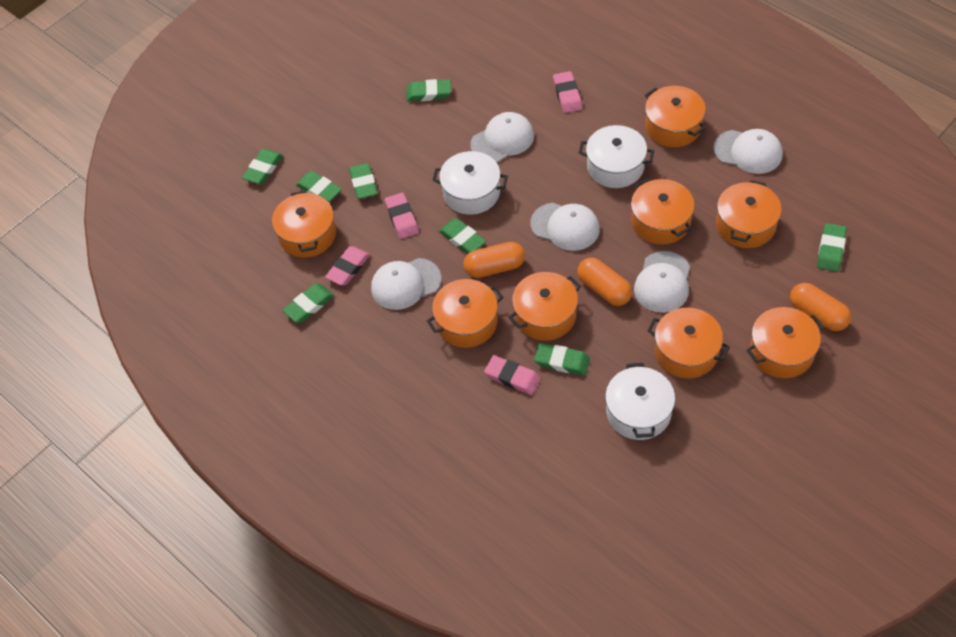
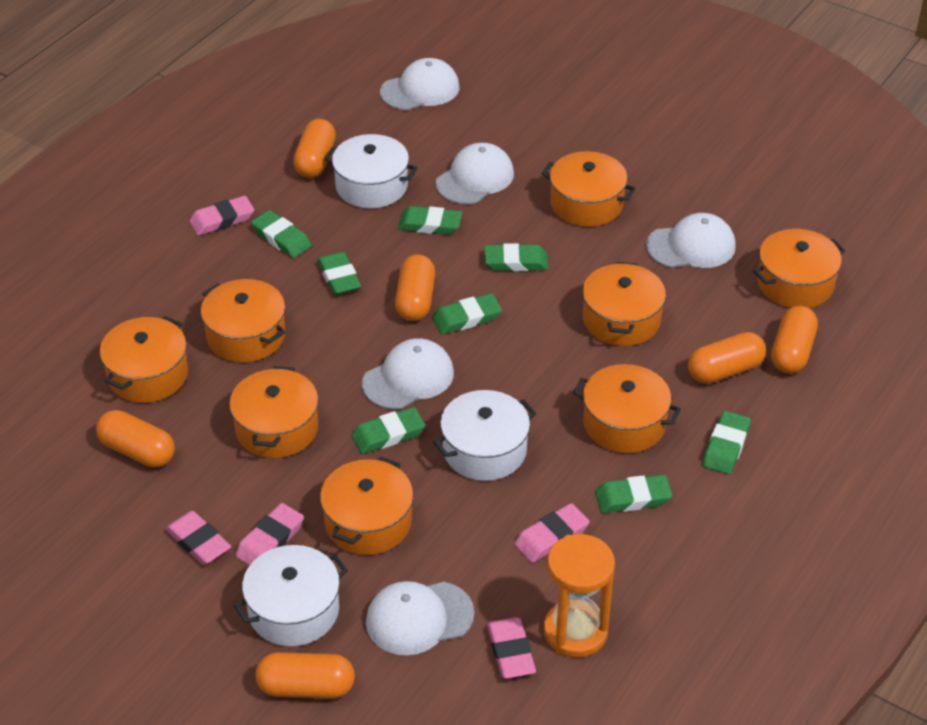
orange capsule: [463,242,525,278] [577,257,632,306] [790,283,851,331] = 3 -> [96,410,175,467] [256,652,355,699] [293,119,336,178] [395,254,435,321] [688,332,766,384] [771,306,818,374] = 6
orange hourglass: none = 0 -> [544,534,615,657] = 1
pink eraser: [325,246,370,285] [385,193,419,239] [484,355,541,395] [553,71,582,113] = 4 -> [165,511,231,565] [189,196,254,236] [235,503,304,566] [487,617,536,679] [514,503,590,563] = 5

